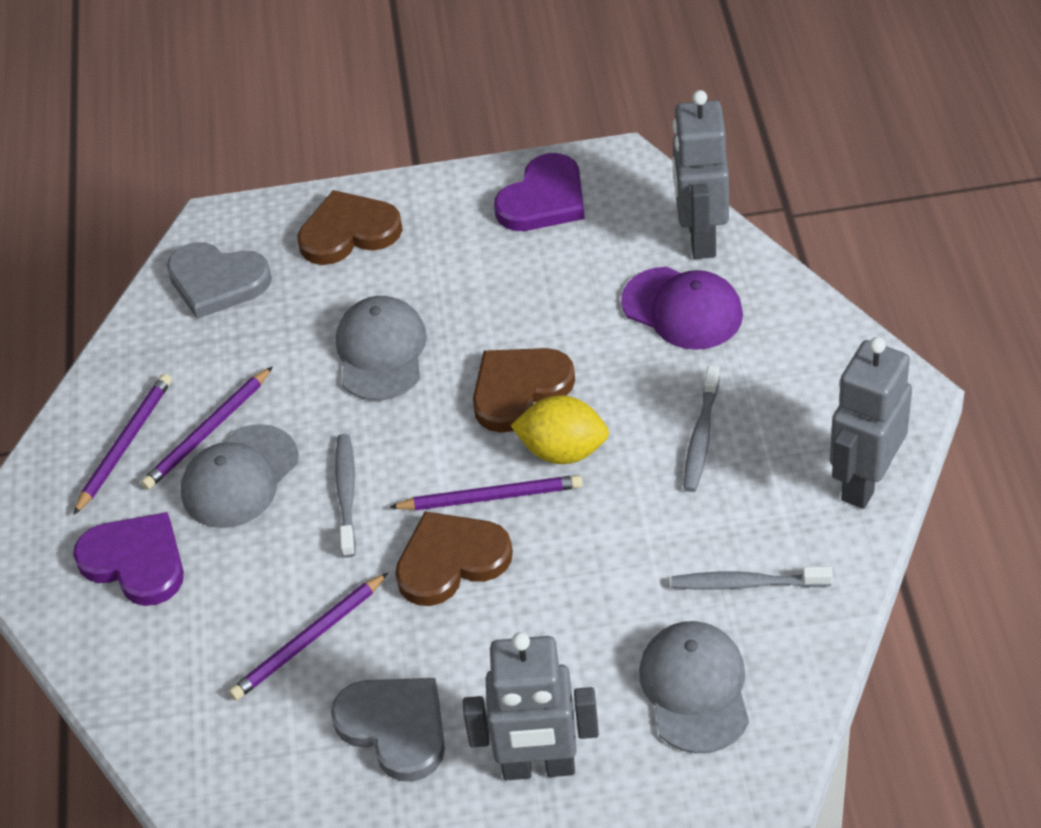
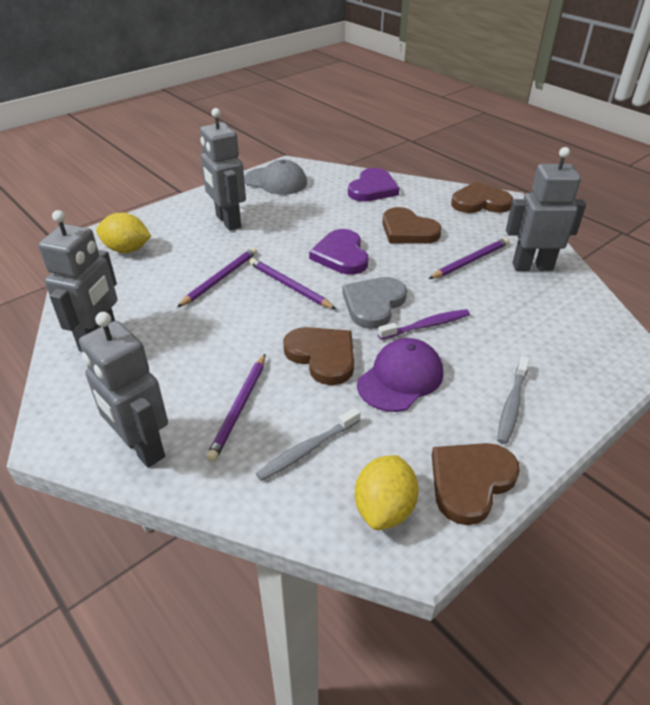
brown heart: [297,190,403,265] [395,511,513,606] [473,348,575,433] = 3 -> [283,327,354,385] [382,207,442,244] [432,443,520,525] [451,181,513,213] = 4
grey cap: [181,424,299,528] [336,296,427,401] [639,621,749,753] = 3 -> [244,160,307,195] = 1
grey heart: [167,242,272,319] [331,678,445,782] = 2 -> [342,277,407,329] = 1
grey robot: [463,632,599,780] [672,90,729,259] [830,337,912,509] = 3 -> [38,210,117,352] [79,312,168,468] [200,108,246,231] [506,147,586,271] = 4
grey toothbrush: [335,434,356,558] [671,566,833,590] [683,365,720,492] = 3 -> [256,408,360,481] [497,356,530,444] = 2
purple toothbrush: none = 0 -> [378,309,470,340] = 1
yellow lemon: [511,395,609,464] = 1 -> [96,212,151,253] [355,455,419,530] = 2

